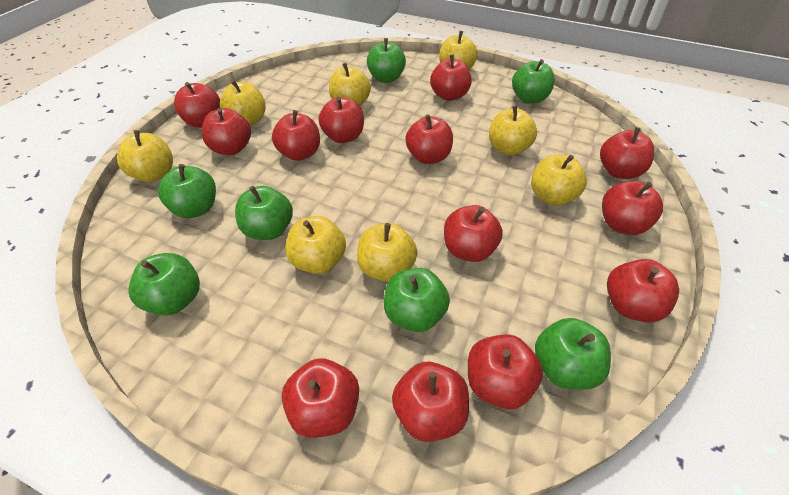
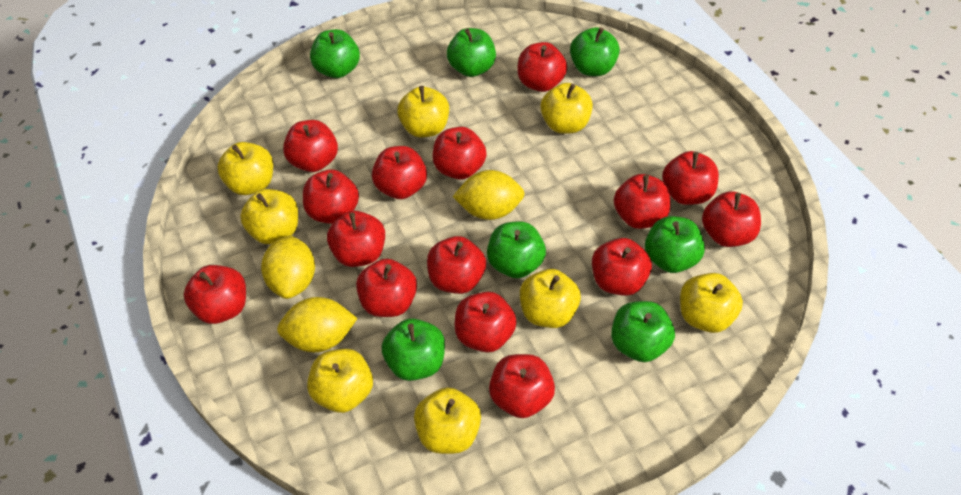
red apple: [174,82,220,128] [202,108,251,155] [272,110,320,161] [282,358,359,438] [319,97,364,143] [392,362,469,442] [406,114,453,164] [430,55,472,101] [444,205,503,262] [468,334,543,409] [600,127,654,179] [602,181,663,235] [607,259,679,322] = 13 -> [184,265,246,324] [283,120,338,172] [303,169,359,224] [327,211,385,267] [356,259,417,317] [372,146,427,199] [427,236,486,294] [432,127,487,180] [455,292,517,352] [489,354,555,418] [517,42,567,92] [592,238,652,296] [614,174,670,229] [662,151,719,205] [702,191,761,247] = 15
yellow lemon: none = 0 -> [261,235,315,299] [277,297,358,352] [453,170,525,220] = 3

